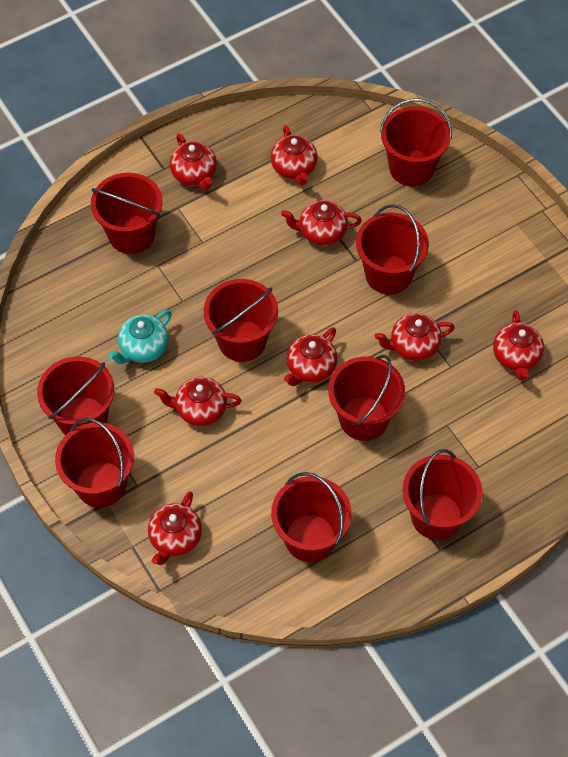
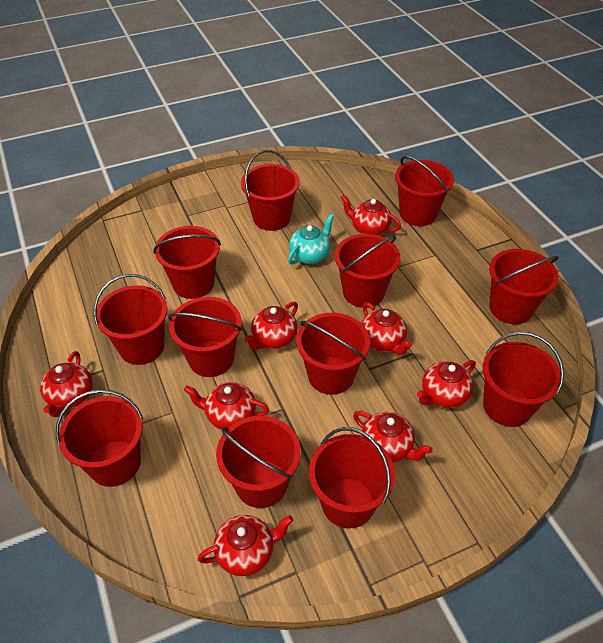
red bucket: [37,357,114,435] [55,418,134,508] [91,173,163,254] [204,279,278,362] [271,472,352,562] [328,355,405,441] [356,204,429,294] [380,98,452,186] [402,449,482,540] = 9 -> [55,389,143,487] [94,274,168,365] [153,226,221,299] [168,297,242,377] [216,416,301,508] [241,150,300,231] [296,313,370,395] [309,427,395,528] [335,234,401,308] [395,156,454,226] [483,332,564,427] [489,249,559,324] = 12

